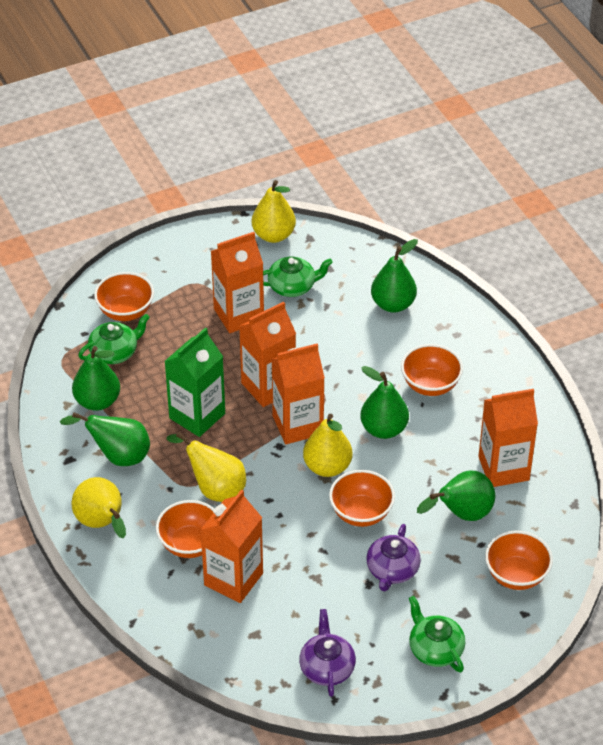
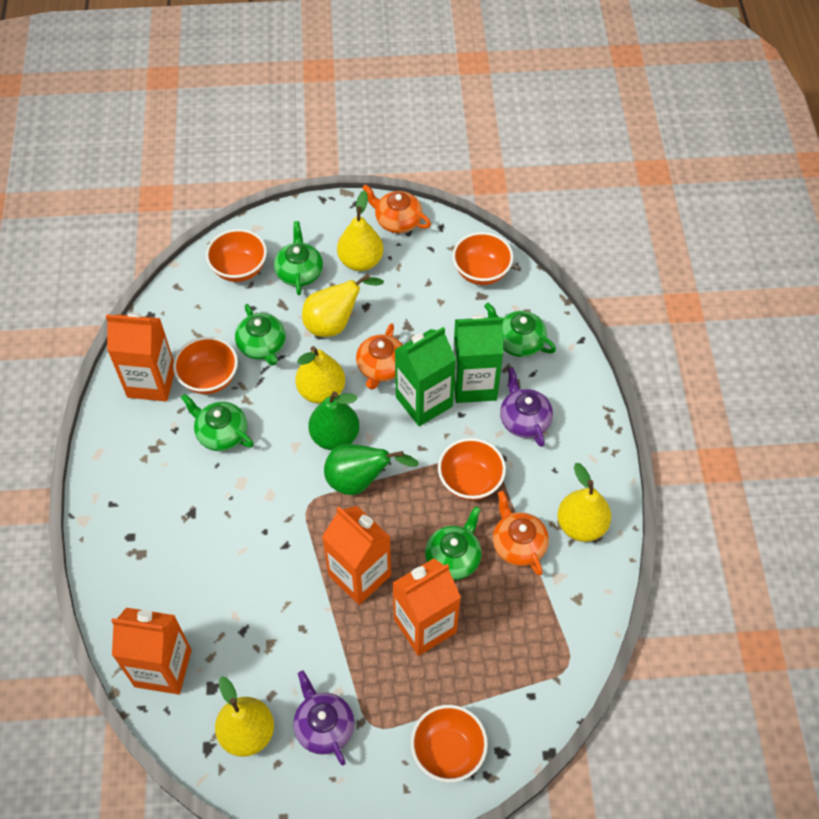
green carton: [164,327,225,437] = 1 -> [395,327,456,426] [453,314,503,403] = 2
green pear: [60,412,150,466] [72,346,120,411] [360,366,409,439] [371,239,418,313] [417,471,495,521] = 5 -> [308,392,359,450] [324,444,419,495] = 2
green teapot: [78,314,150,364] [263,257,333,297] [409,596,465,672] = 3 -> [181,394,254,451] [235,304,286,366] [274,221,323,295] [425,506,481,580] [484,302,556,357] = 5
orange carton: [200,489,263,603] [211,232,264,333] [239,302,296,407] [272,343,325,444] [478,389,538,487] = 5 -> [106,312,174,401] [111,608,192,694] [322,506,391,605] [393,558,461,656] = 4
orange teapot: none = 0 -> [356,323,403,390] [362,184,431,233] [493,491,549,576] = 3
yellow pear: [71,477,126,538] [167,432,246,502] [252,180,296,243] [303,414,353,477] = 4 -> [215,676,274,757] [295,346,345,404] [302,274,384,337] [337,190,383,271] [558,463,611,542] = 5

